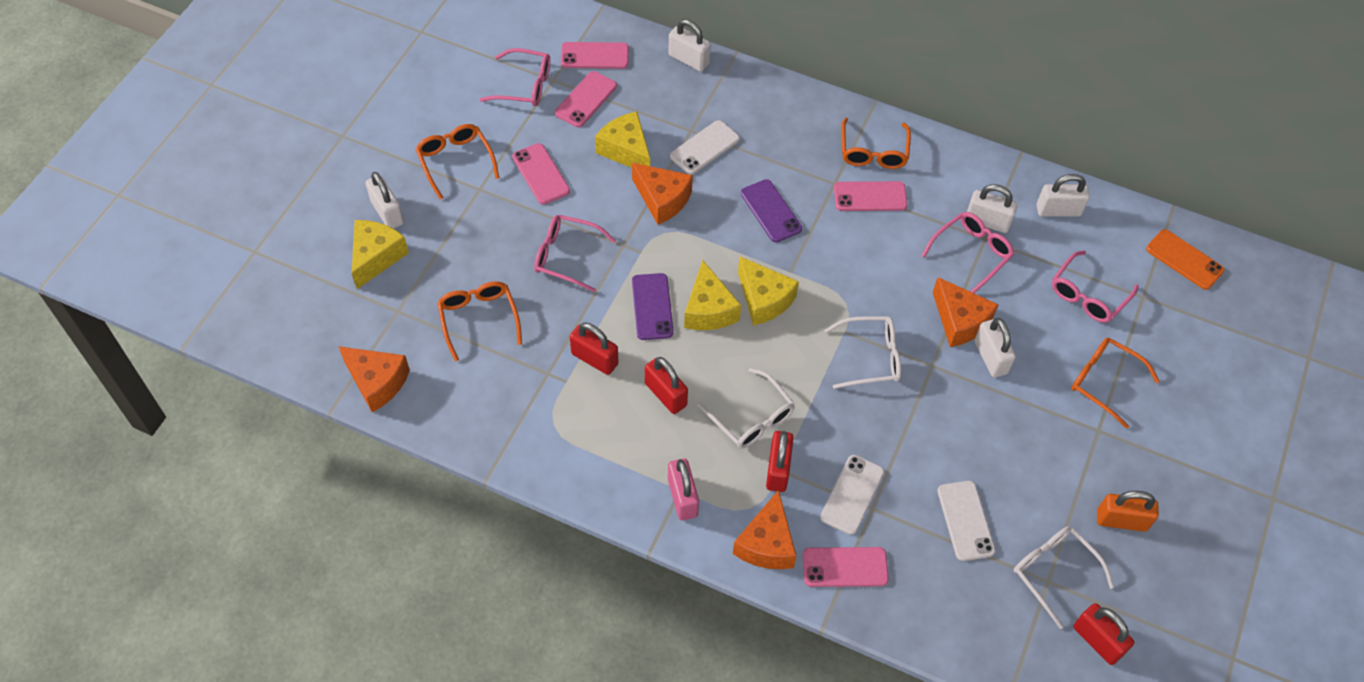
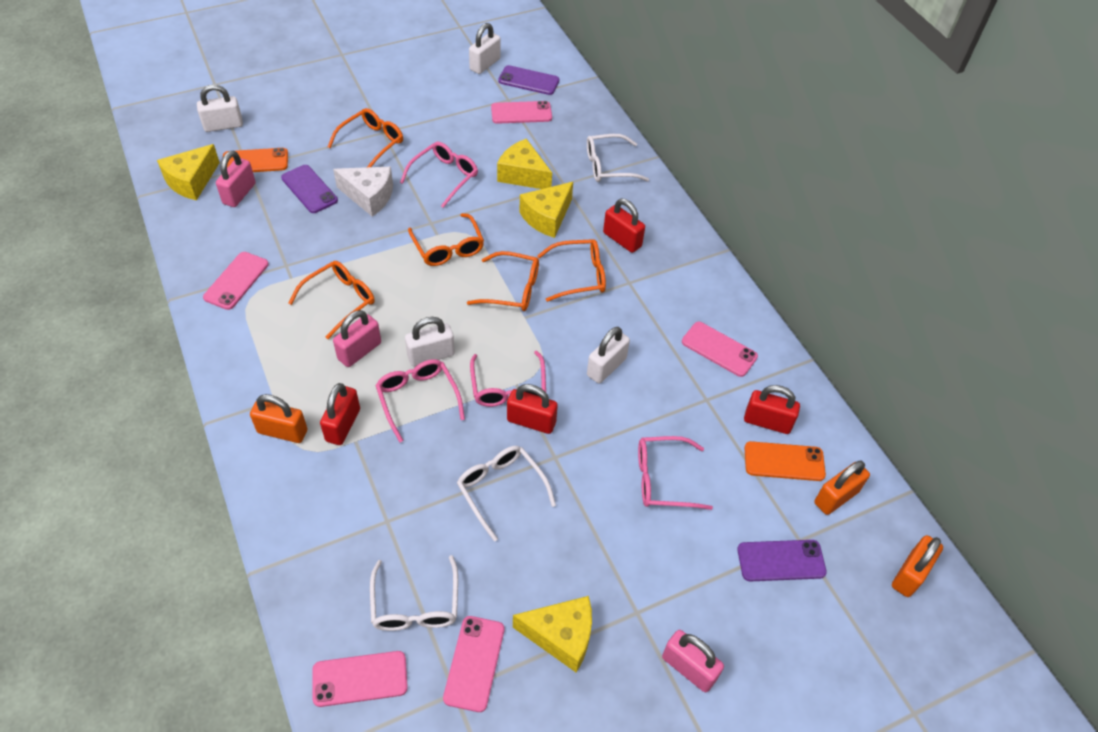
orange cheese: [338,346,410,412] [632,163,693,225] [733,490,797,569] [933,277,999,347] = 4 -> none = 0
orange glasses: [416,124,499,199] [437,281,522,362] [841,118,911,169] [1071,338,1160,429] = 4 -> [288,261,375,339] [328,108,403,167] [408,213,484,266] [467,251,539,311] [537,239,606,302] = 5
orange padlock: [1097,491,1159,532] = 1 -> [250,394,308,443] [814,460,870,515] [892,535,943,597] = 3
orange phone: [1146,229,1224,290] = 1 -> [223,148,288,172] [745,441,826,481] = 2
pink padlock: [668,458,699,520] = 1 -> [216,151,256,207] [333,310,381,367] [662,630,724,692] = 3
purple phone: [632,273,674,340] [741,179,802,243] = 2 -> [281,165,338,213] [498,65,559,95] [737,540,827,582] = 3
white cheese: none = 0 -> [333,167,393,217] = 1
white padlock: [365,172,404,229] [669,19,711,72] [967,184,1018,233] [975,318,1016,378] [1037,174,1090,217] = 5 -> [197,85,243,132] [405,317,455,366] [469,23,501,74] [587,327,630,383] = 4
white phone: [670,120,740,175] [820,455,884,535] [937,481,995,561] = 3 -> none = 0

